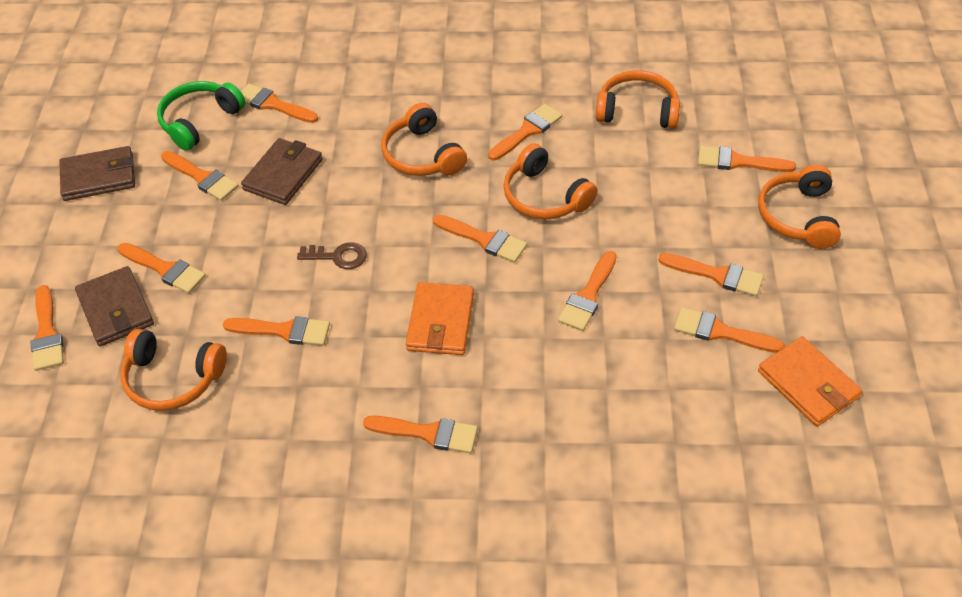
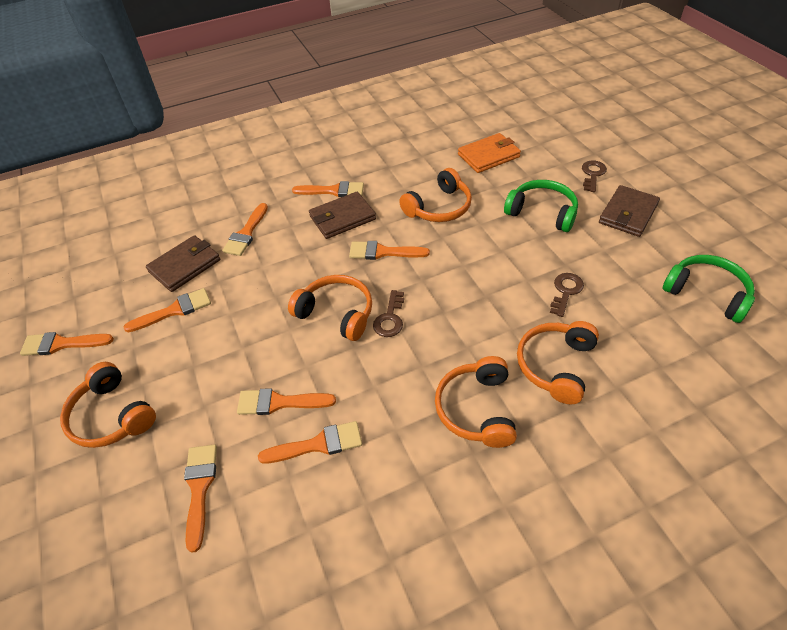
brown key: [297,242,367,269] = 1 -> [373,290,404,337] [550,273,584,317] [582,161,607,192] = 3
green headphones: [157,81,245,151] = 1 -> [504,180,578,232] [663,255,755,323] = 2
orange brush: [30,285,64,371] [118,243,206,293] [161,151,239,201] [223,316,330,346] [241,84,318,123] [363,416,478,453] [433,215,527,263] [488,104,562,161] [558,251,617,331] [659,253,764,296] [674,307,785,353] [698,146,796,172] = 12 -> [20,332,114,356] [124,288,211,332] [184,445,217,553] [222,203,268,256] [237,388,336,415] [258,421,362,464] [292,181,364,197] [349,241,430,260] = 8
orange wallet: [406,282,474,355] [758,336,862,426] = 2 -> [458,133,521,173] = 1

